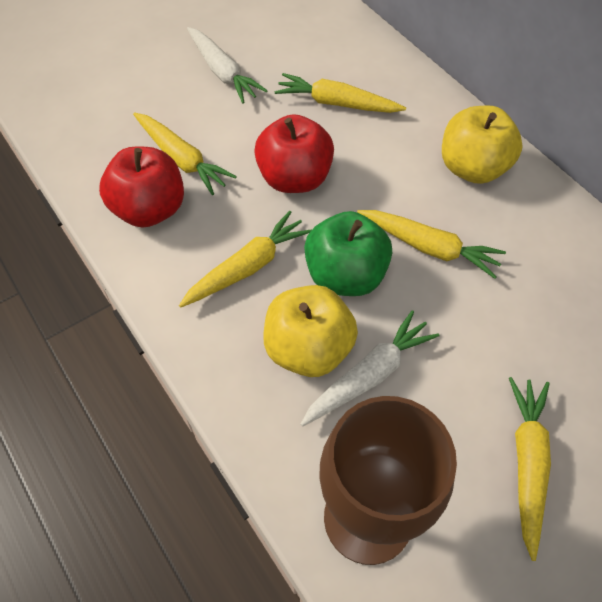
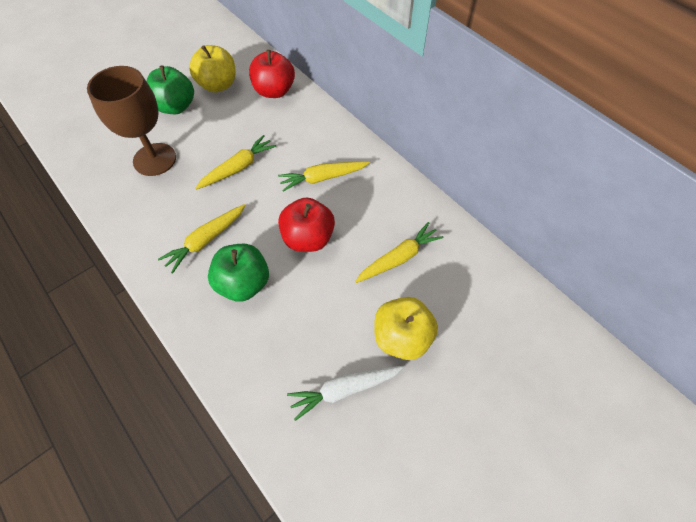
green apple: [304,211,392,296] = 1 -> [146,66,194,114] [208,244,269,302] = 2
white carrot: [187,27,268,104] [300,310,440,427] = 2 -> [287,366,404,421] = 1
yellow carrot: [133,113,237,195] [179,211,312,308] [275,73,406,113] [357,210,506,279] [509,377,551,561] = 5 -> [158,204,246,274] [195,135,276,190] [278,161,370,192] [355,222,443,283] = 4

